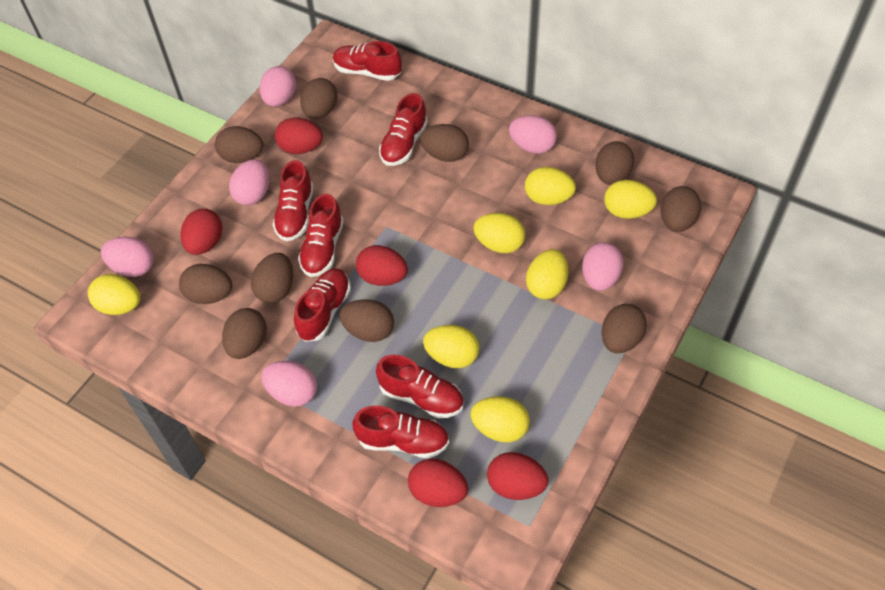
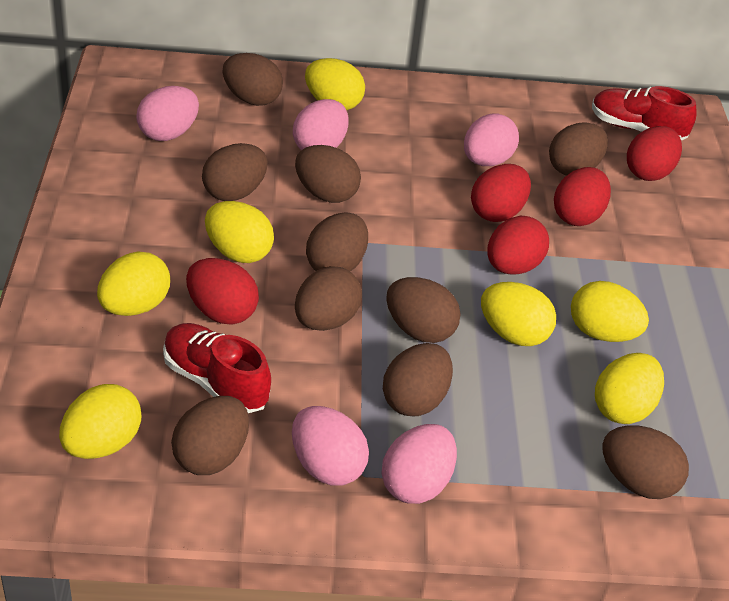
pink egg: [101,237,154,277] [229,159,269,205] [260,66,296,107] [261,361,317,407] [509,115,557,154] [582,242,624,291] = 6 -> [136,86,199,141] [292,406,369,486] [293,99,348,150] [381,424,457,504] [464,114,519,166] = 5
red shoe: [273,160,314,241] [294,268,351,342] [298,194,344,277] [333,41,402,81] [352,406,449,458] [376,355,464,418] [379,93,428,166] = 7 -> [163,323,271,413] [592,86,696,141] = 2

